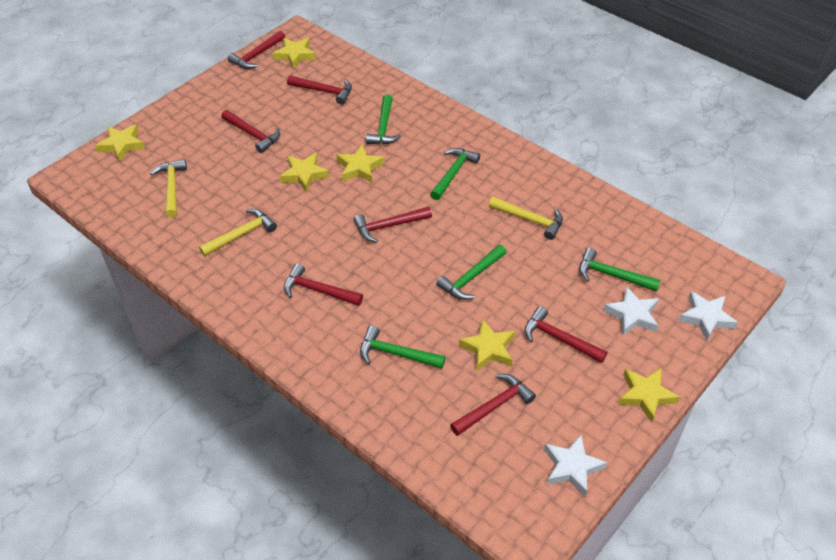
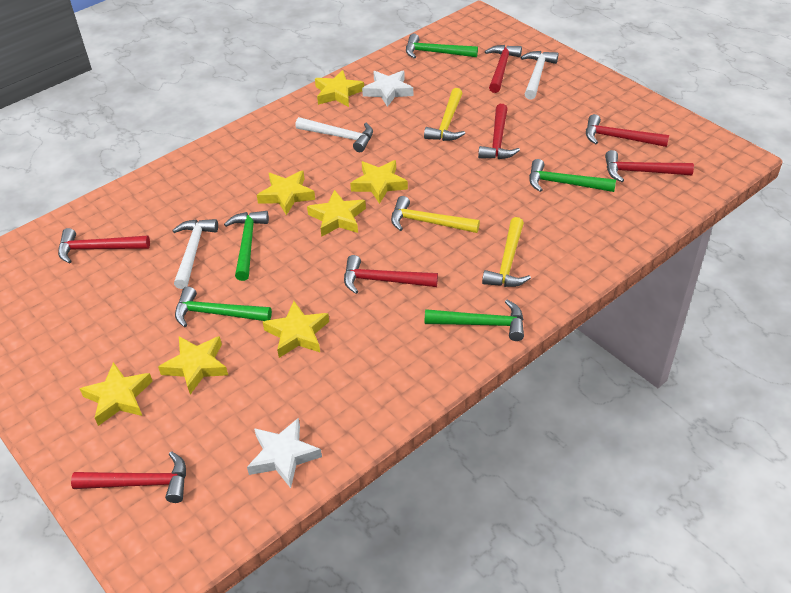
white hammer: none = 0 -> [172,219,218,289] [295,117,373,152] [521,51,558,100] = 3
white star: [544,434,607,496] [603,286,659,336] [678,291,738,340] = 3 -> [247,418,322,488] [362,71,413,107] = 2
yellow star: [95,124,145,162] [273,38,316,69] [280,153,329,192] [337,144,385,183] [459,320,515,371] [618,368,680,422] = 6 -> [80,362,153,426] [158,336,228,395] [257,170,315,215] [263,301,329,358] [307,190,366,237] [315,70,364,107] [350,160,408,204] = 7

